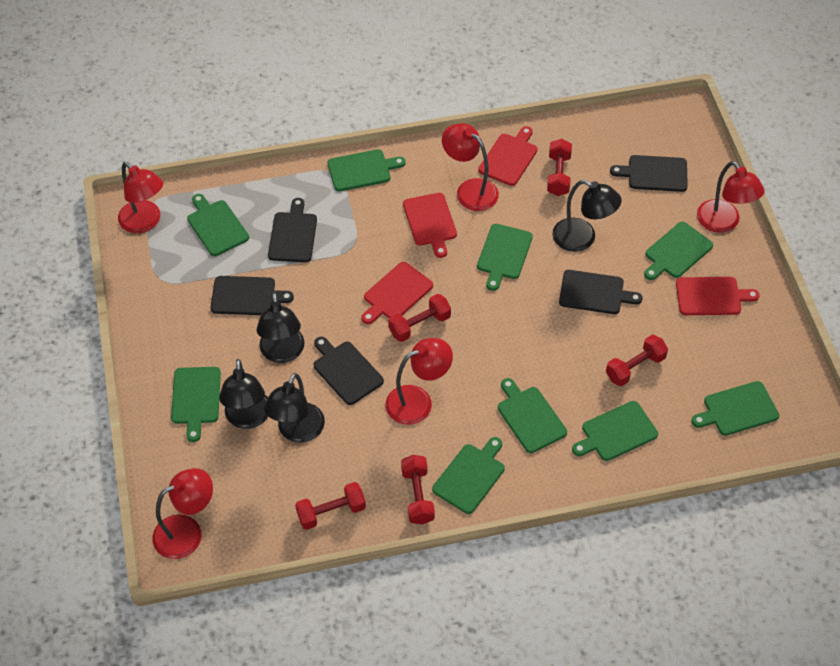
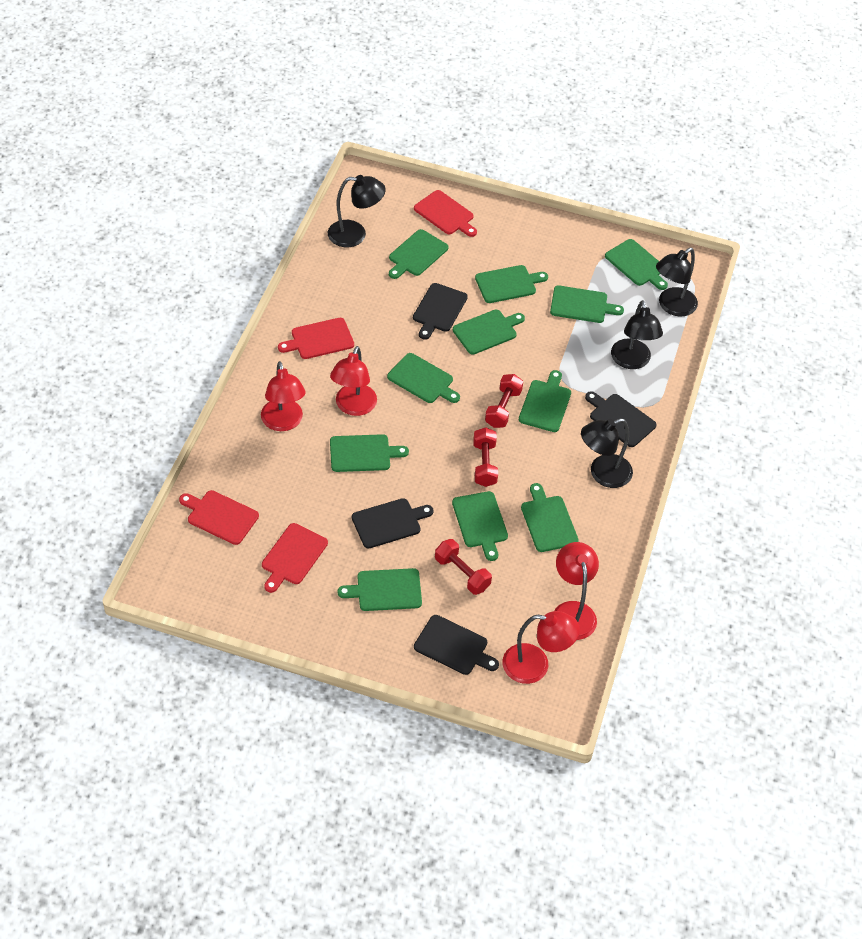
black cutting board: [210,276,294,315] [268,198,317,262] [314,337,384,405] [559,270,643,314] [610,155,688,192] = 5 -> [352,498,434,549] [413,283,468,340] [414,615,499,675] [585,391,657,447] = 4
green cutting board: [171,367,221,442] [187,194,249,256] [327,149,406,191] [432,437,505,514] [477,224,533,291] [498,378,567,453] [572,401,658,461] [644,222,713,280] [691,381,779,436] = 9 -> [330,434,409,472] [338,568,422,611] [387,353,460,403] [389,229,449,279] [452,491,508,561] [453,310,525,355] [475,265,548,303] [519,370,571,432] [521,483,579,552] [550,285,624,323] [605,239,668,290] = 11
red dumbbell: [295,482,366,530] [388,294,451,342] [401,455,435,525] [547,139,572,196] [606,335,668,386] = 5 -> [435,539,492,595] [473,427,498,487] [485,374,523,428] = 3
red lamp: [118,162,163,233] [152,468,213,559] [385,338,453,425] [442,123,499,211] [697,161,765,233] = 5 -> [261,361,306,431] [330,346,377,416] [503,611,580,684] [554,542,599,640] = 4

